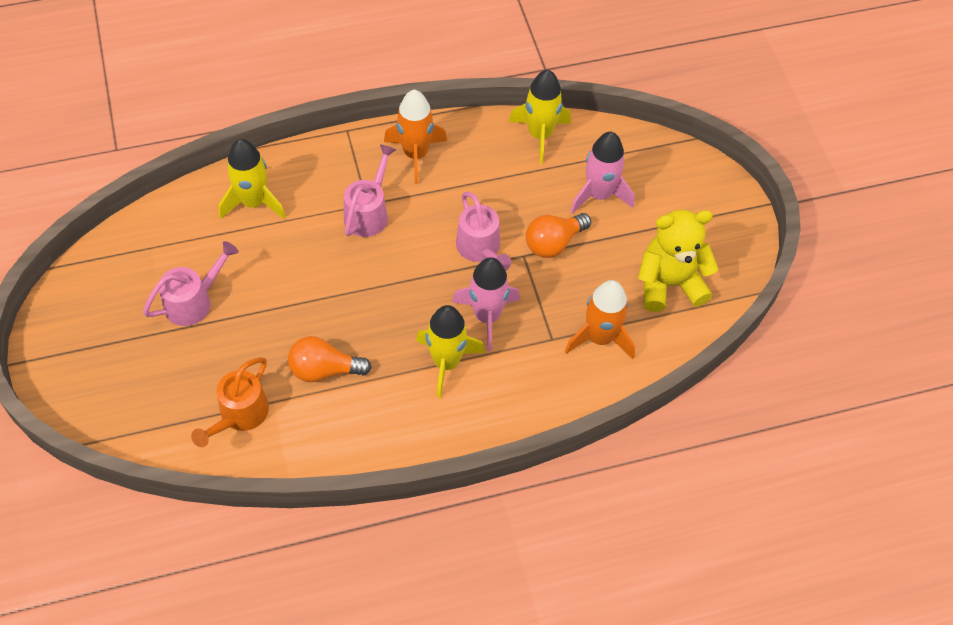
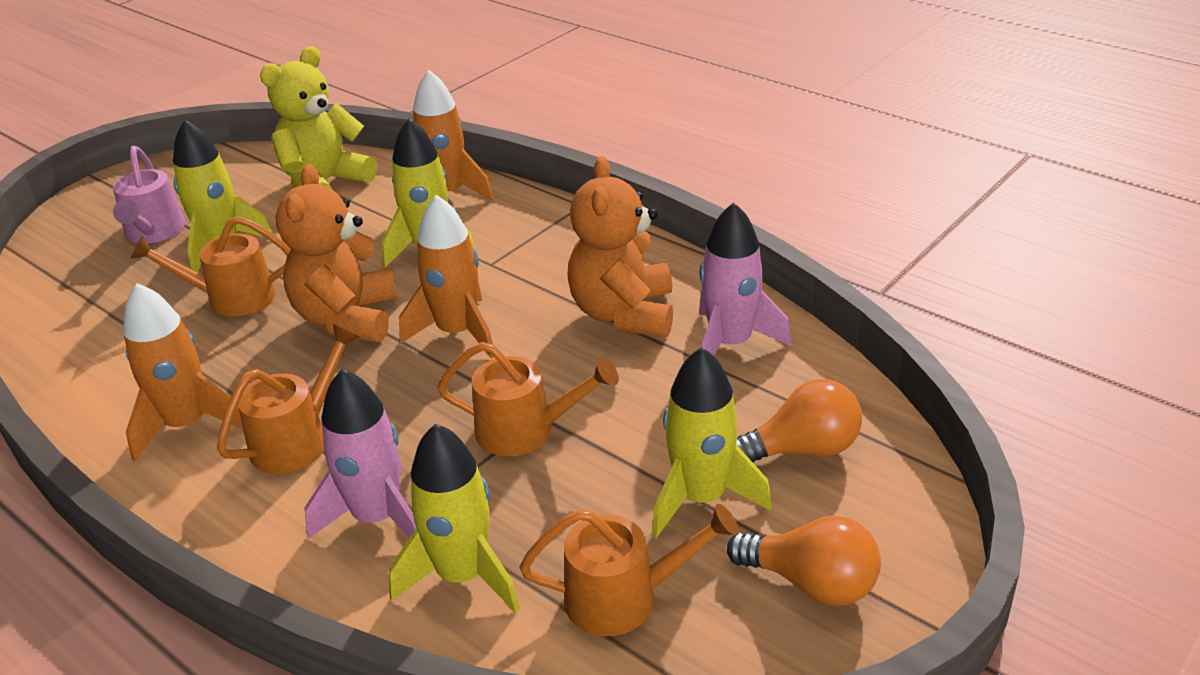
orange rocket: [384,90,447,184] [565,280,635,359] = 2 -> [123,283,243,462] [399,195,494,359] [413,70,493,201] = 3
orange teddy bear: none = 0 -> [276,164,398,342] [567,156,673,337] = 2
orange watering can: [191,357,269,447] = 1 -> [131,216,291,316] [217,324,360,474] [437,342,619,456] [520,504,739,636] = 4
pink watering can: [143,241,238,326] [344,144,396,237] [456,192,511,271] = 3 -> [113,146,185,244] = 1
yellow rocket: [219,139,286,219] [416,305,485,398] [509,70,571,164] = 3 -> [173,120,272,272] [381,118,475,268] [389,424,520,613] [652,347,772,538] = 4

